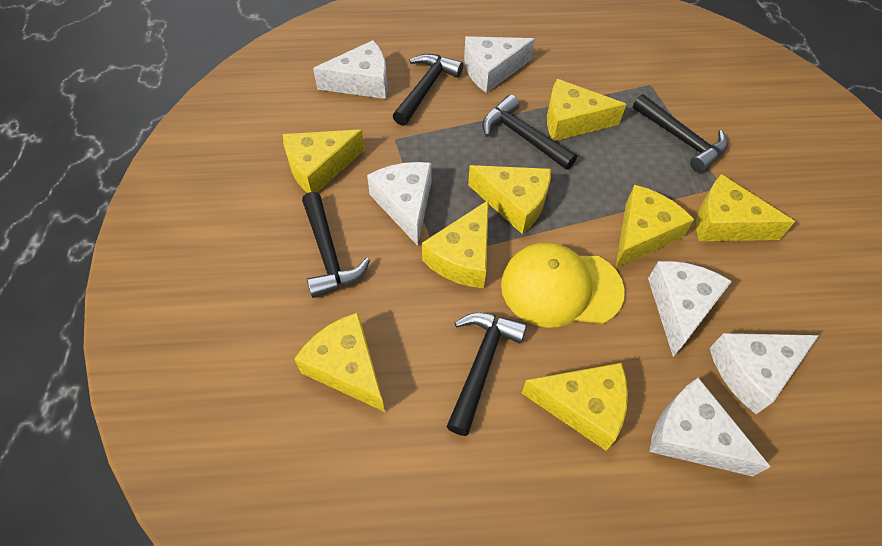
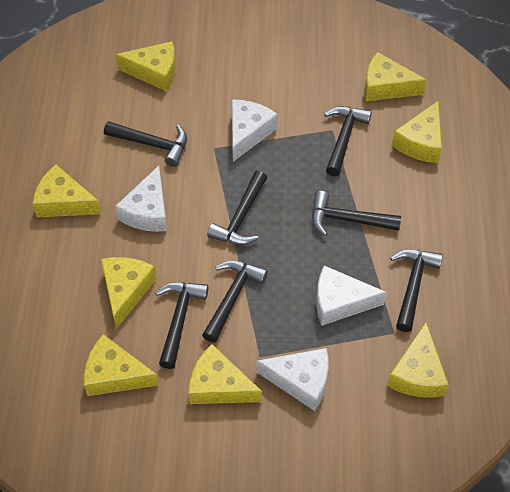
black hammer: [302,192,370,298] [393,54,463,126] [446,313,527,436] [482,95,577,170] [633,94,728,173] = 5 -> [104,121,187,167] [155,282,209,369] [202,260,268,343] [207,171,267,245] [312,191,401,236] [324,106,372,176] [390,249,443,332] = 7
white cheese: [313,40,387,99] [367,162,431,246] [464,36,535,93] [648,261,732,357] [649,378,771,477] [710,333,819,414] = 6 -> [115,166,167,232] [232,99,278,162] [256,348,329,411] [316,266,387,326] = 4
yellow cap: [501,242,625,328] = 1 -> none = 0

